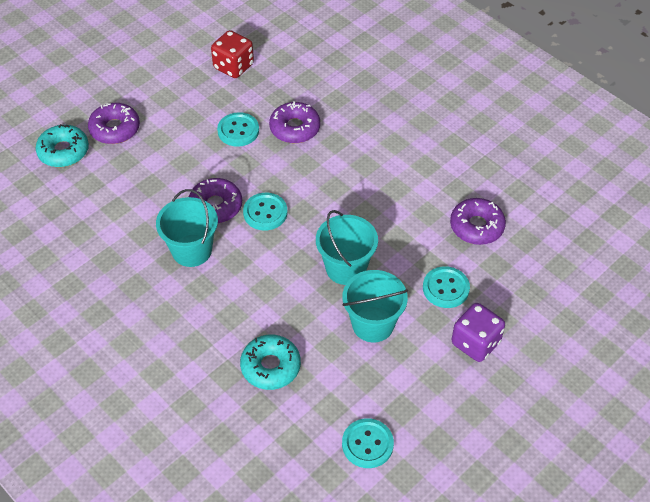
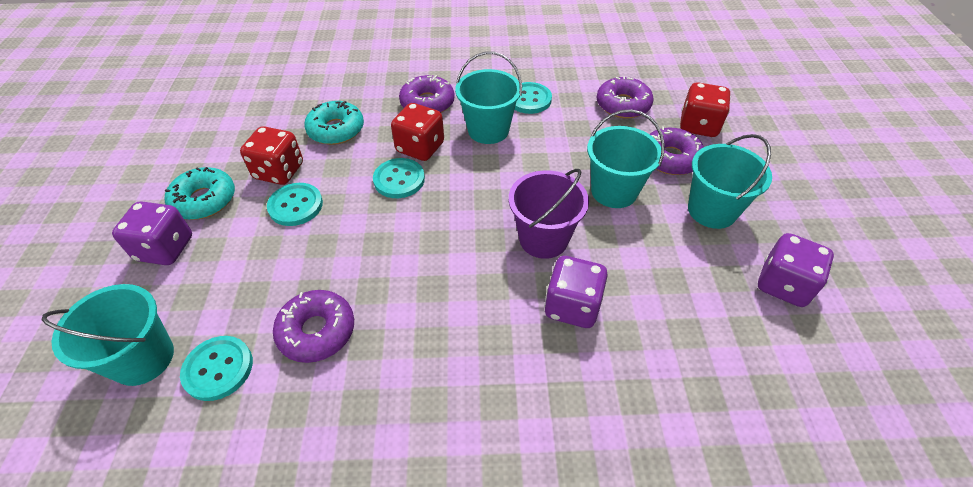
purple bucket: none = 0 -> [509,169,589,259] = 1
purple dice: [452,303,505,362] = 1 -> [112,201,192,265] [544,256,608,328] [758,233,834,307] = 3
red dice: [211,30,254,78] = 1 -> [240,126,303,185] [391,103,444,161] [680,82,731,137] = 3
turquoise bucket: [156,189,218,267] [316,210,378,285] [342,270,408,342] = 3 -> [42,284,174,386] [455,52,522,144] [587,109,665,208] [688,134,772,229] = 4

